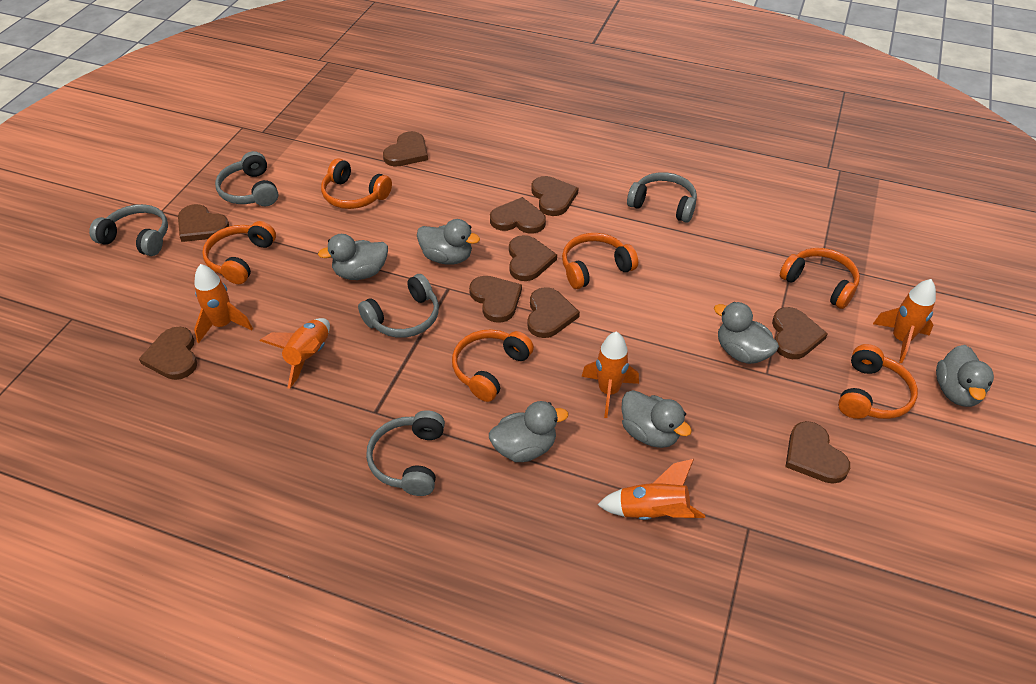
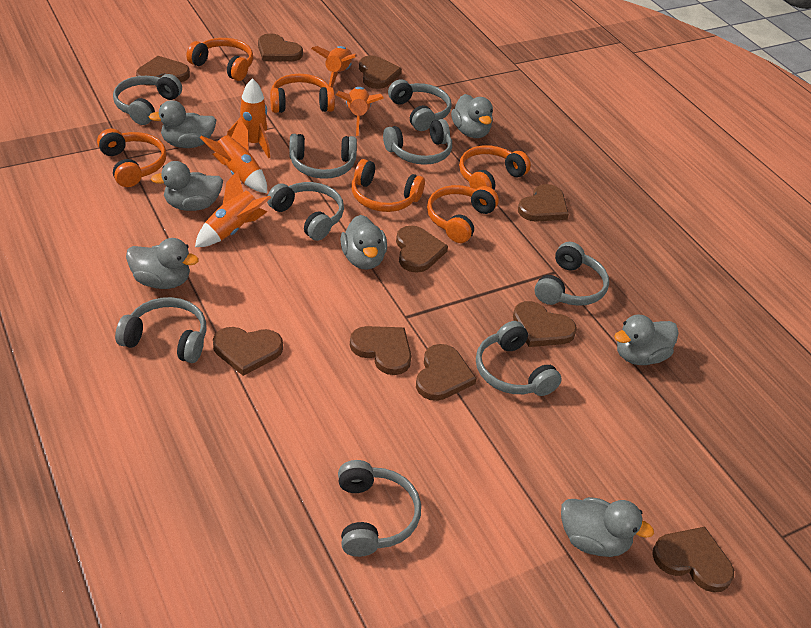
grey duck: [318,234,388,280] [417,219,480,265] [489,401,568,462] [621,390,692,448] [714,302,779,364] [936,345,994,407] = 6 -> [126,238,199,289] [149,100,216,148] [151,161,223,211] [340,215,387,270] [451,94,493,138] [561,497,654,557] [614,315,679,365] = 7
grey headphones: [89,204,168,256] [215,151,278,206] [358,274,439,338] [366,410,445,496] [627,172,697,223] = 5 -> [113,74,182,125] [115,297,206,363] [267,182,344,241] [289,134,357,179] [338,460,421,557] [383,119,452,165] [388,79,452,131] [476,321,562,396] [535,242,609,306] = 9

